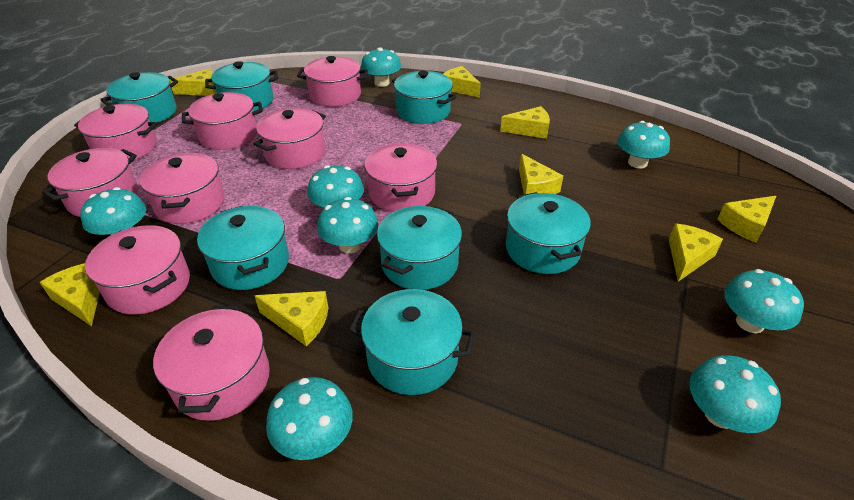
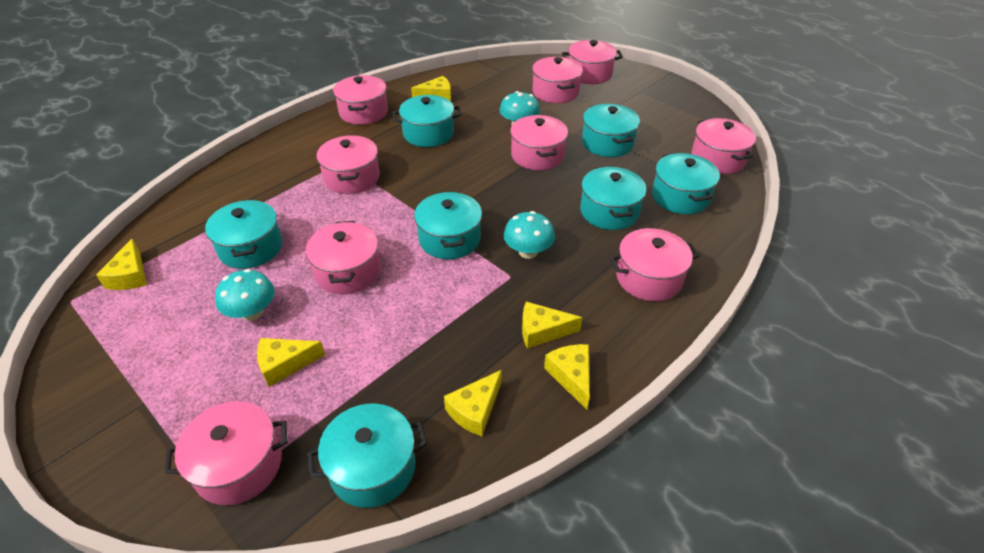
turquoise mushroom: [80,187,146,235] [266,377,353,460] [307,165,364,207] [317,197,378,253] [361,47,401,87] [617,121,670,168] [689,355,781,433] [724,269,804,333] = 8 -> [215,269,275,321] [500,91,540,126] [504,211,555,259] = 3
yellow cheese: [40,263,100,326] [170,69,216,96] [255,291,329,346] [443,66,481,98] [500,106,550,139] [519,154,563,194] [669,223,723,282] [717,196,776,243] = 8 -> [96,239,147,290] [257,338,325,387] [411,76,451,101] [444,370,502,436] [522,302,583,349] [544,344,590,410] = 6

